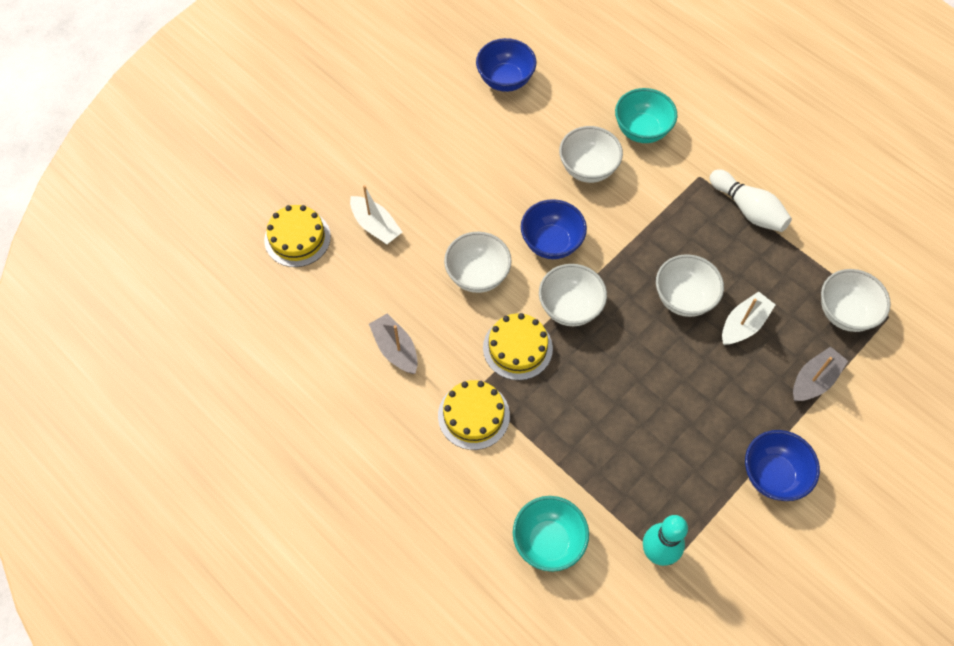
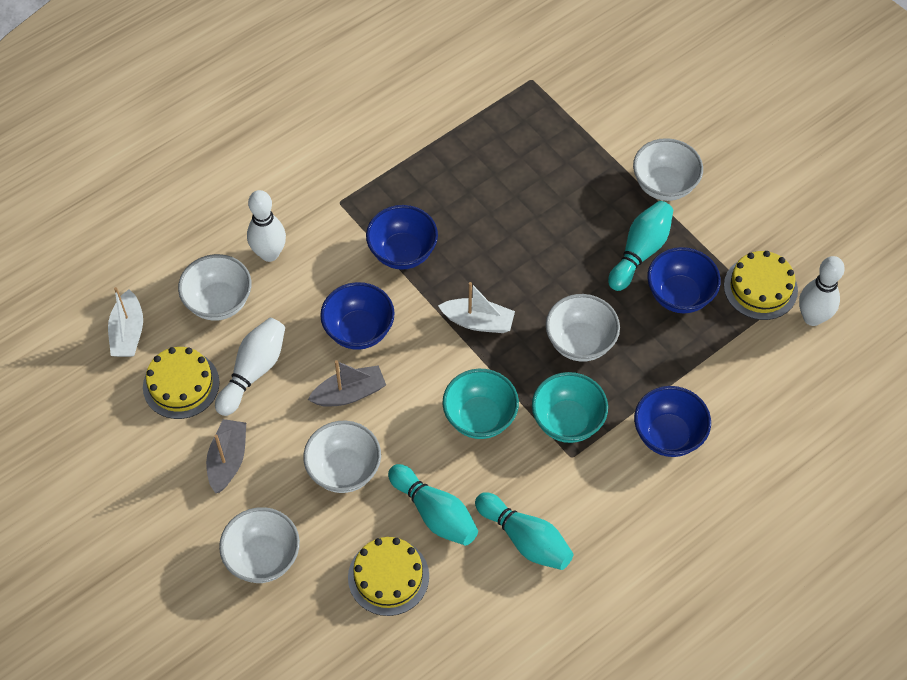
blue bowl: [476,38,537,92] [521,199,587,259] [745,430,820,501] = 3 -> [320,282,395,350] [366,205,438,270] [634,386,711,457] [647,247,721,313] = 4
turquoise bowling pin: [643,515,688,566] = 1 -> [388,464,478,546] [475,492,574,570] [608,201,673,291] = 3
white bowling pin: [710,169,792,232] = 1 -> [215,318,285,416] [247,190,286,262] [799,256,845,326] = 3

